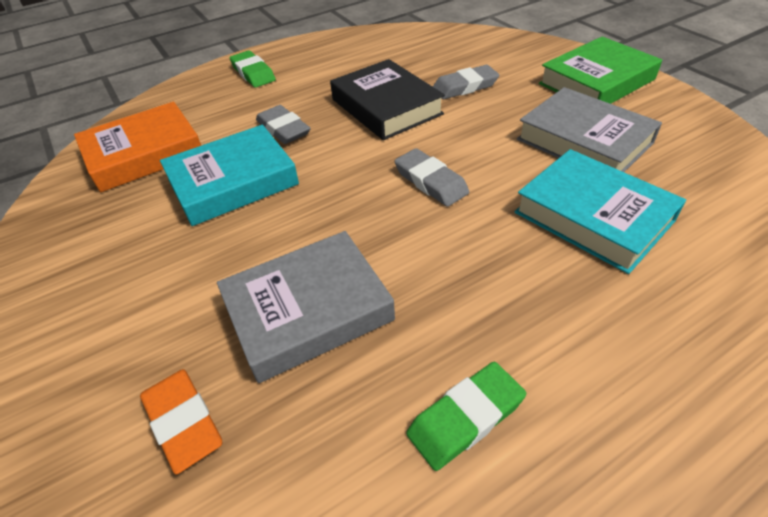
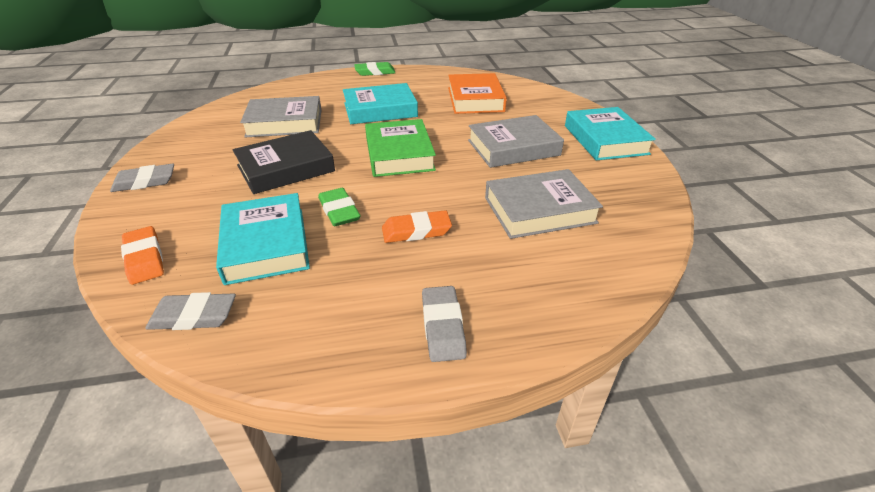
grey book: [217,231,395,383] [517,87,662,172] = 2 -> [240,96,321,137] [468,115,564,168] [485,169,603,239] = 3
orange eraser: [140,369,222,474] = 1 -> [121,226,164,285] [382,210,452,243] = 2
turquoise book: [160,125,299,226] [514,149,686,274] = 2 -> [216,193,310,285] [343,83,418,124] [565,107,656,160] = 3

